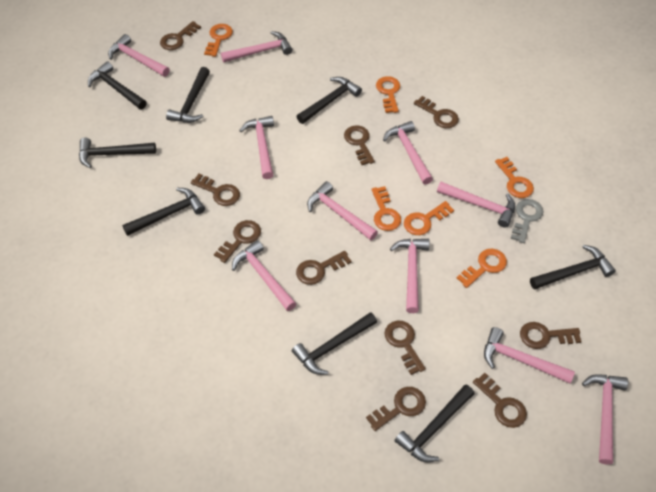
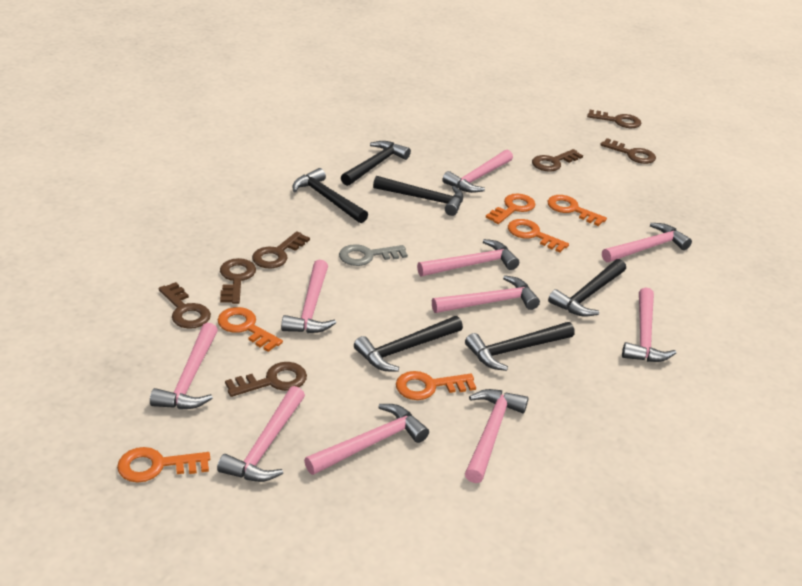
black hammer: [79,137,156,168] [88,61,147,109] [122,188,205,236] [166,67,210,123] [292,312,377,375] [296,77,362,124] [394,384,475,462] [530,245,616,290] = 8 -> [293,168,368,223] [341,141,411,186] [354,316,463,372] [373,176,463,216] [465,322,575,371] [548,259,626,316] = 6
brown key: [160,21,201,50] [191,174,240,206] [214,220,261,263] [296,251,352,285] [344,125,375,165] [366,387,426,431] [384,321,426,375] [414,96,459,128] [473,373,527,428] [520,322,581,349] = 10 -> [158,282,211,329] [220,258,256,304] [225,362,307,397] [252,231,310,269] [532,149,583,172] [587,110,641,128] [600,138,656,164] = 7

